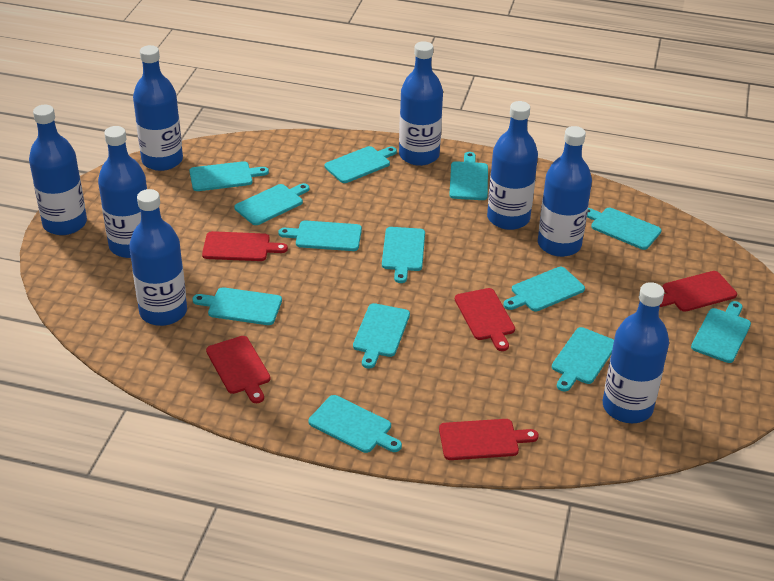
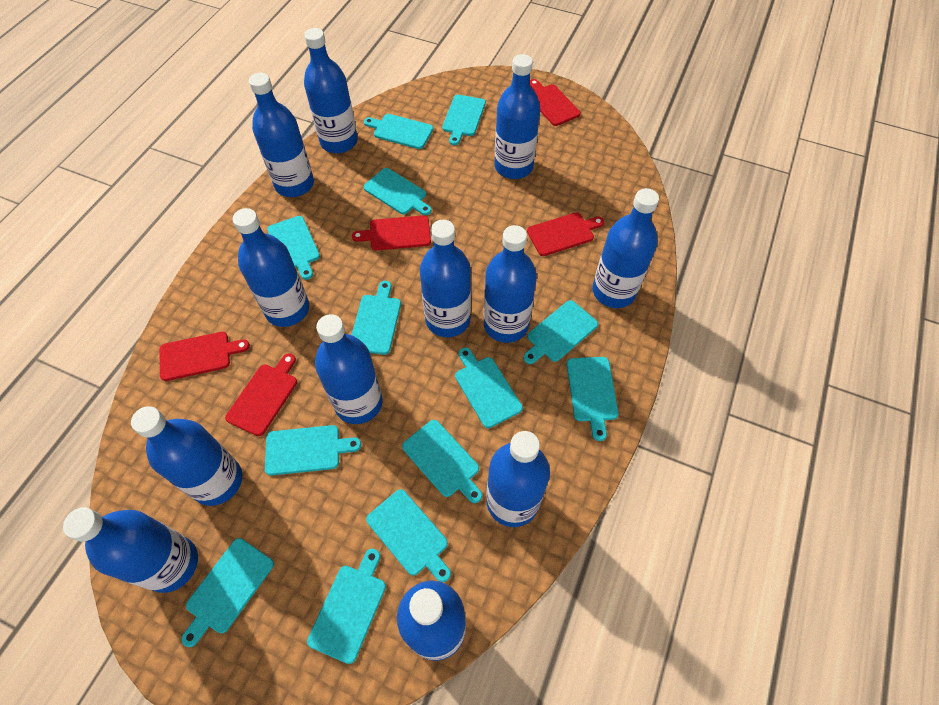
blue bottle: [29,105,87,235] [98,126,147,258] [129,189,187,326] [133,45,183,171] [399,41,443,166] [487,101,538,230] [538,126,592,257] [603,282,669,423] = 8 -> [63,507,198,593] [131,406,242,506] [233,208,309,327] [249,73,314,197] [304,28,358,153] [315,314,383,424] [397,581,466,661] [420,220,471,337] [484,225,537,343] [486,431,550,527] [495,54,540,179] [592,188,659,308] = 12

